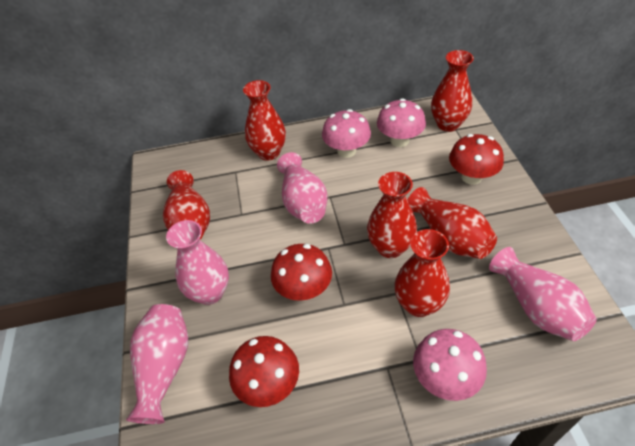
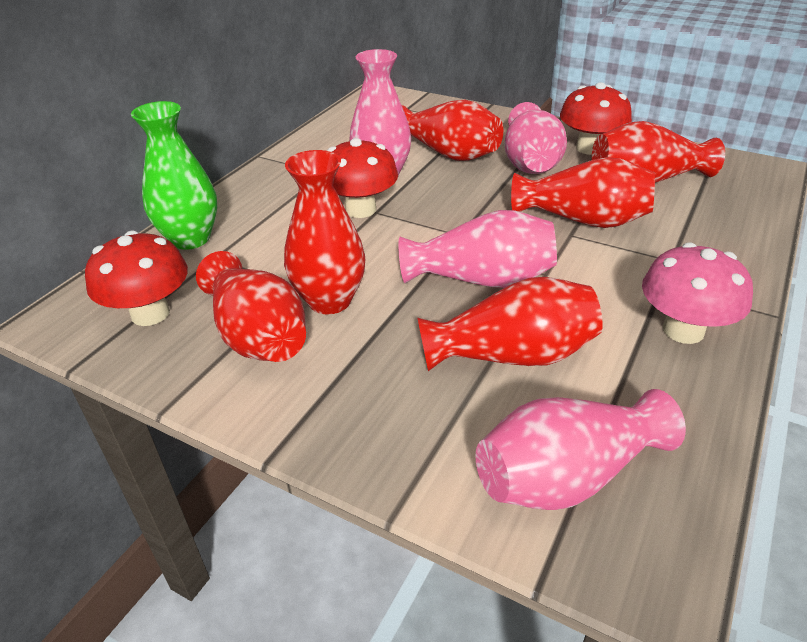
green vase: none = 0 -> [131,101,217,250] = 1
pink mushroom: [322,109,371,158] [377,98,426,147] [413,329,487,401] = 3 -> [642,242,753,344] = 1

